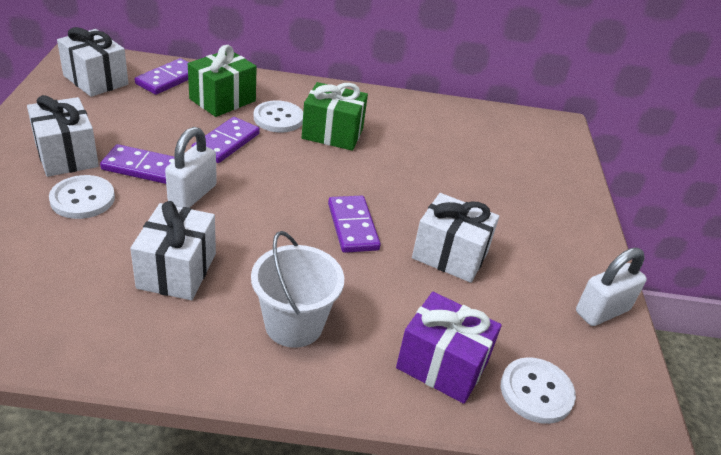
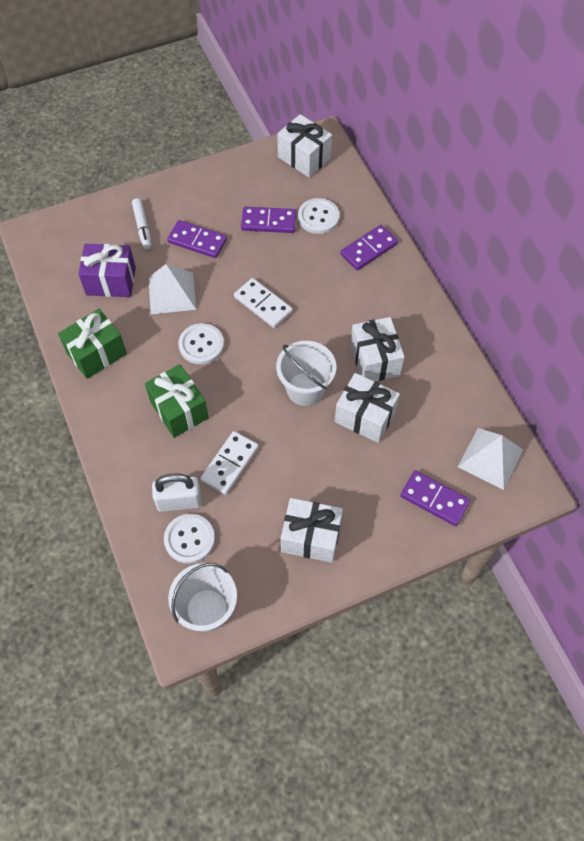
white bucket: [251,231,344,348] = 1 -> [168,563,237,632] [276,341,336,406] = 2
white domino: none = 0 -> [200,431,259,495] [234,278,293,328] = 2
white marker: none = 0 -> [132,198,152,249] = 1
white padlock: [165,127,217,208] [576,248,647,326] = 2 -> [152,474,202,512] = 1
white pyramid: none = 0 -> [148,264,196,314] [458,428,523,490] = 2

